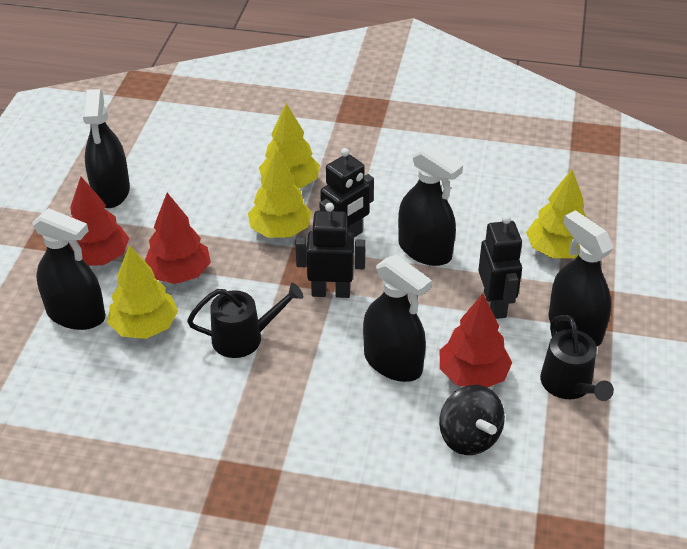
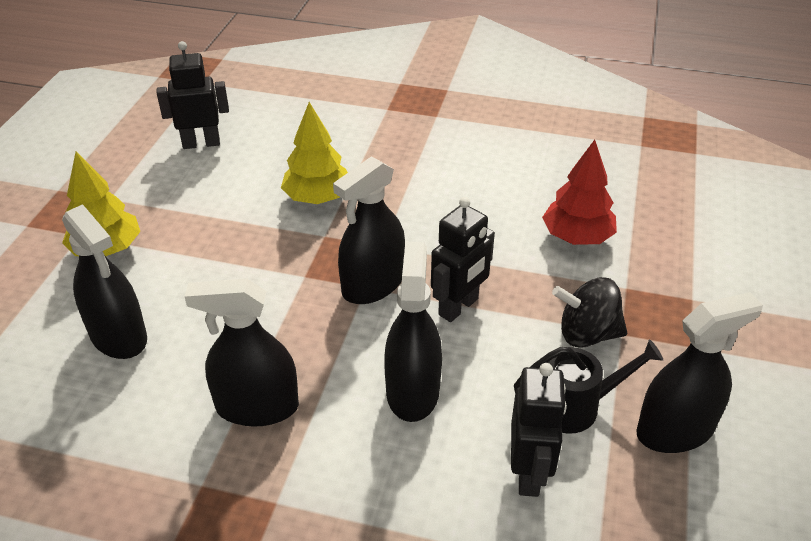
black watering can: [187,283,303,358] [540,315,614,401] = 2 -> [514,339,663,434] = 1
red tree: [69,177,129,266] [145,193,211,284] [440,294,512,388] = 3 -> [542,140,617,245] = 1
yellow tree: [108,245,178,339] [248,150,312,238] [259,103,320,188] [526,169,587,258] = 4 -> [62,152,140,256] [281,102,348,204] = 2

